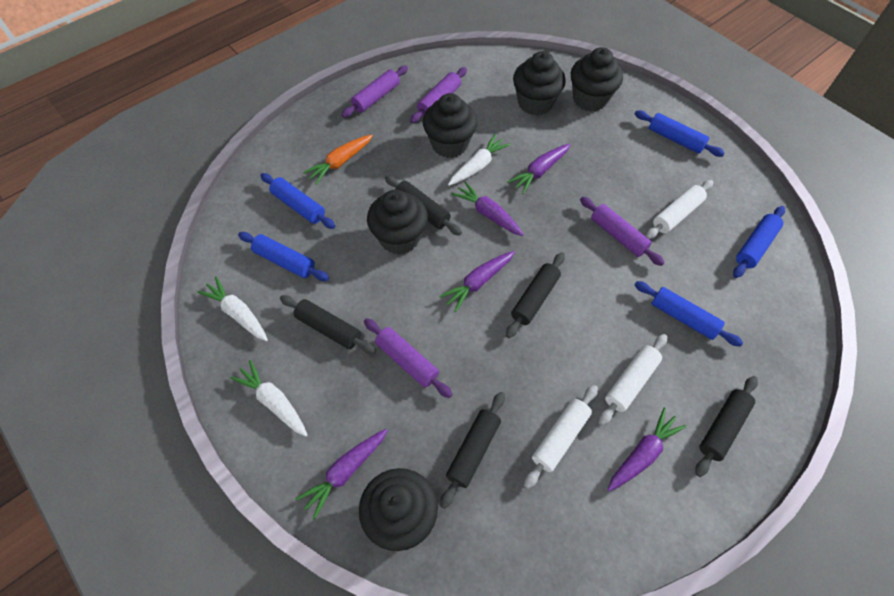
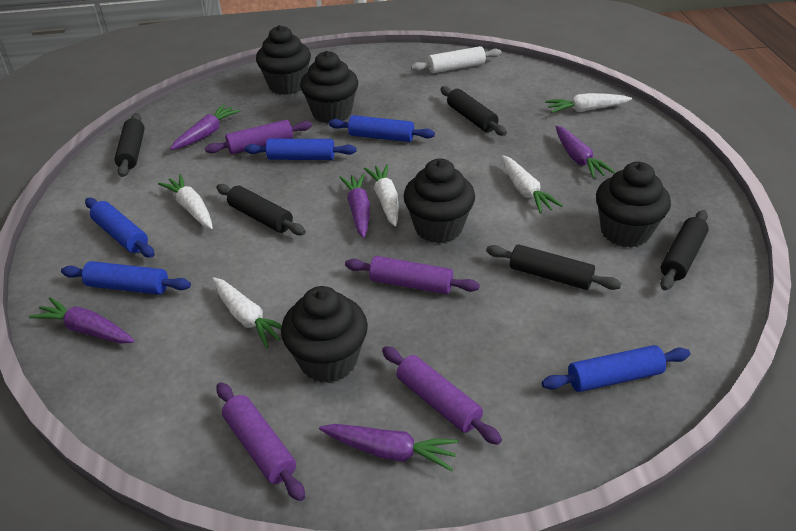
orange carrot: [303,135,373,185] = 1 -> none = 0
white carrot: [197,276,268,341] [230,360,308,436] [448,134,511,186] = 3 -> [158,174,213,229] [212,277,282,348] [364,164,399,226] [502,155,563,214] [545,93,632,113] = 5
white rolling pin: [524,385,598,489] [598,334,667,426] [645,180,713,239] = 3 -> [411,46,501,73] = 1

